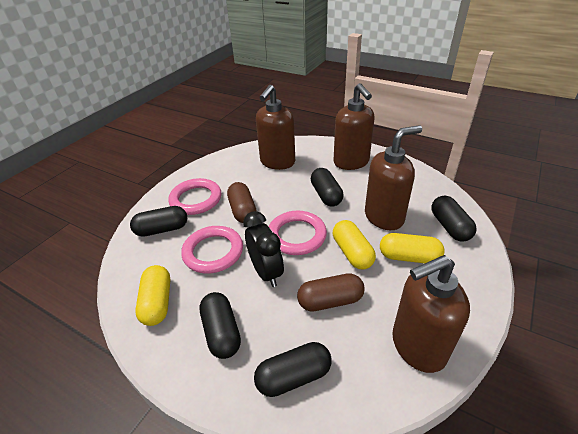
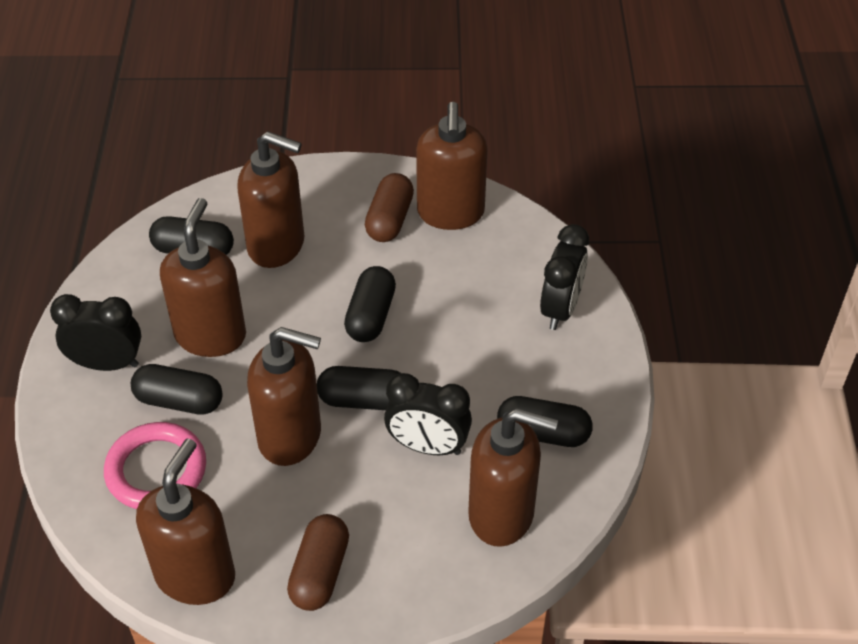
black clock: [243,211,284,287] = 1 -> [50,294,141,371] [384,373,472,455] [540,224,589,330] = 3
brown soap dispenser: [256,85,295,170] [334,83,375,170] [365,125,422,230] [392,255,470,373] = 4 -> [136,439,235,605] [160,198,246,357] [237,131,304,268] [247,327,321,466] [416,102,488,230] [468,408,558,547] = 6
pink ring: [168,178,221,215] [181,226,243,274] [269,211,327,255] = 3 -> [104,422,206,509] = 1
yellow capsule: [135,265,170,326] [333,220,376,269] [380,233,445,263] = 3 -> none = 0

